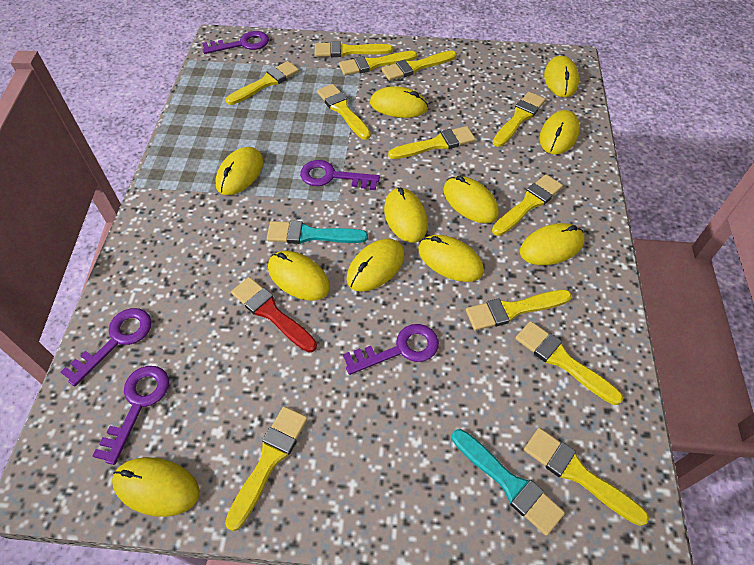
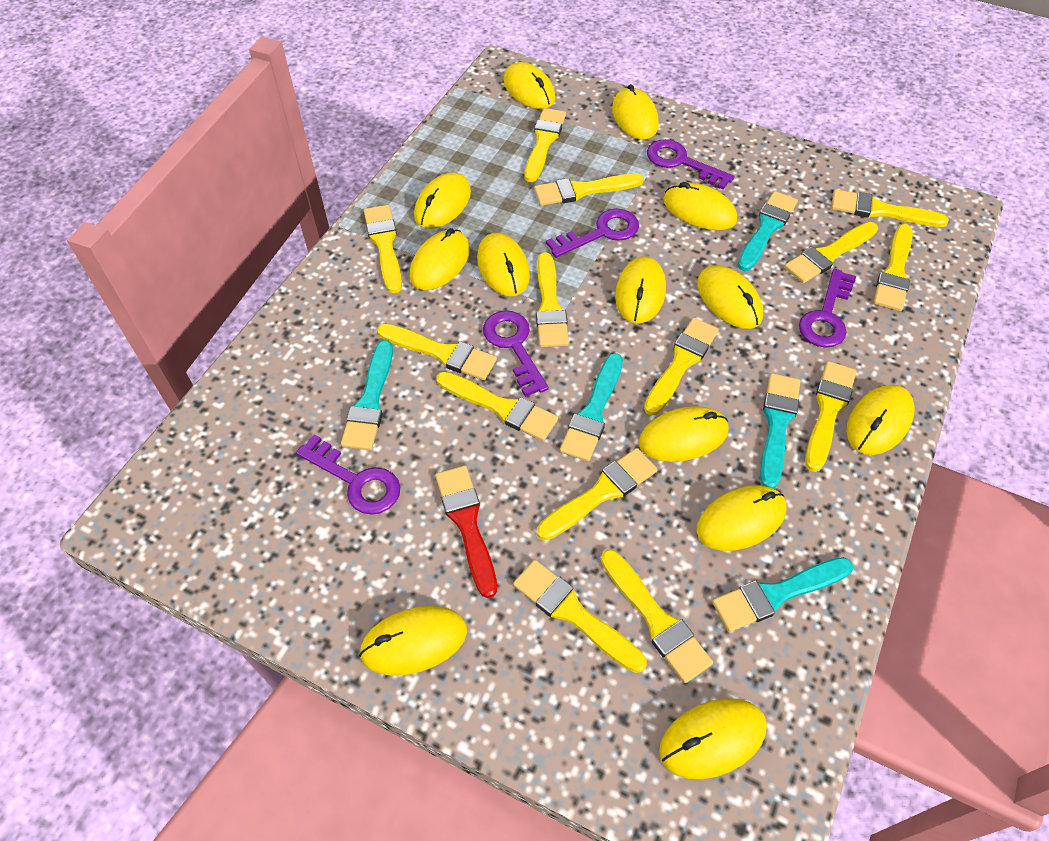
turquoise brush: [267,221,368,244] [452,429,565,536] = 2 -> [341,340,393,450] [560,353,623,461] [712,557,853,632] [737,191,798,271] [760,373,800,489] = 5
yellow brush: [225,406,308,531] [226,61,299,105] [315,41,393,57] [317,84,371,140] [339,51,417,76] [381,51,457,81] [388,126,475,159] [466,290,572,331] [492,174,563,236] [493,92,546,147] [515,321,623,405] [524,428,649,526] = 12 -> [364,205,402,293] [377,323,497,380] [436,371,558,441] [513,560,647,673] [525,108,566,182] [534,174,644,206] [536,252,569,347] [537,448,658,541] [601,549,713,683] [644,318,719,415] [784,222,878,283] [805,361,856,472] [831,189,948,227] [873,224,913,311] = 14
yellow mouse: [112,457,200,517] [215,147,263,195] [268,251,330,300] [347,239,405,292] [370,86,428,118] [384,188,428,243] [418,235,484,282] [443,176,499,223] [520,223,584,265] [540,110,580,155] [544,56,579,97] = 11 -> [359,606,467,676] [410,228,470,290] [414,173,471,229] [477,233,530,296] [503,62,555,109] [612,84,659,139] [615,256,666,323] [639,406,729,462] [659,698,767,779] [663,182,737,230] [697,265,763,329] [697,485,787,551] [846,385,915,455] = 13

